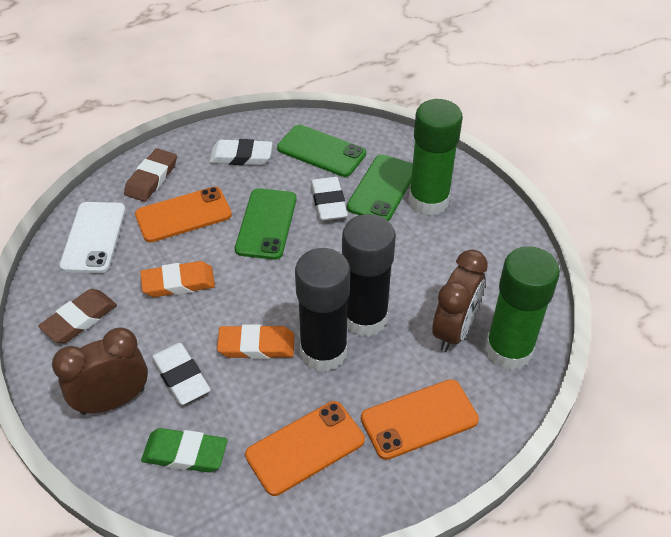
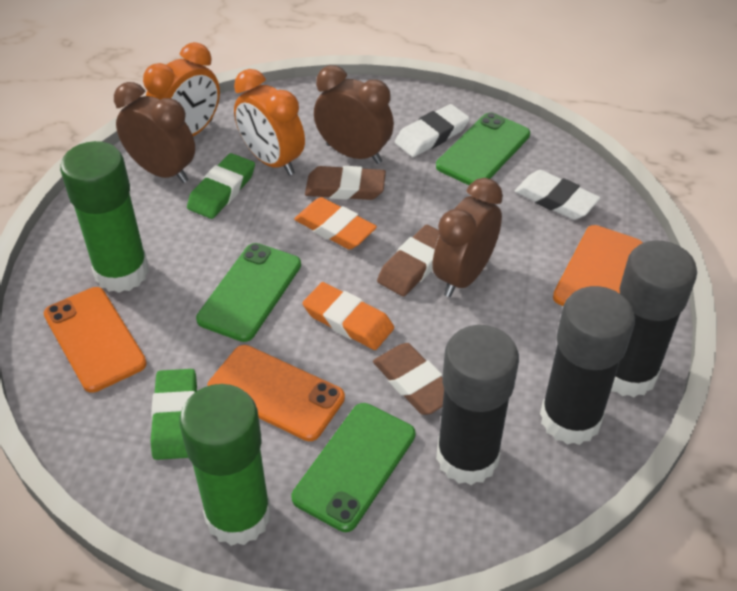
black glue stick: [295,248,350,372] [342,214,396,337] = 2 -> [436,325,519,485] [540,286,635,445] [611,240,697,397] = 3
brown clock: [52,327,148,415] [432,250,488,352] = 2 -> [114,82,195,183] [314,65,394,164] [432,178,503,297] = 3
brown eraser: [38,289,117,343] [124,148,177,202] = 2 -> [305,166,386,200] [373,343,444,415] [377,225,439,297] = 3
green eraser: [141,428,228,473] = 1 -> [151,369,197,460] [187,153,255,219] = 2
orange clock: none = 0 -> [143,42,220,136] [234,69,305,175] = 2
white eraser: [151,343,211,405] [209,139,272,165] [311,177,348,221] = 3 -> [395,104,470,157] [515,170,600,220] = 2
white phone: [59,202,126,273] = 1 -> none = 0

